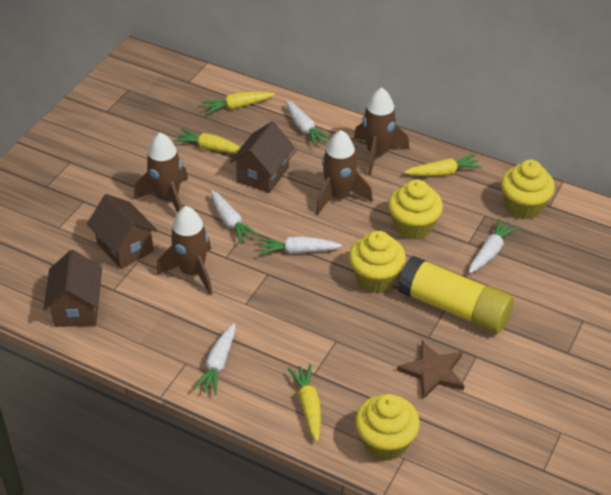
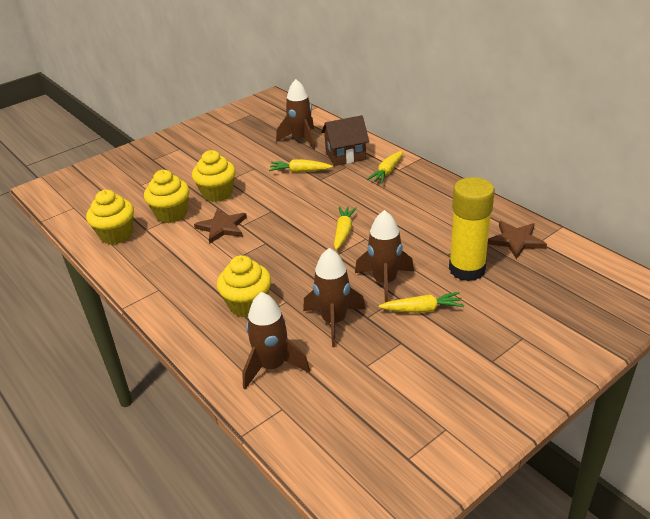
brown house: [43,250,102,327] [87,194,158,269] [230,121,295,193] = 3 -> [321,115,369,166] = 1
brown star: [397,341,464,399] = 1 -> [194,209,247,244] [488,221,547,259] = 2
white carrot: [193,323,235,395] [211,190,259,244] [258,236,342,255] [286,100,331,147] [469,218,518,273] = 5 -> none = 0

